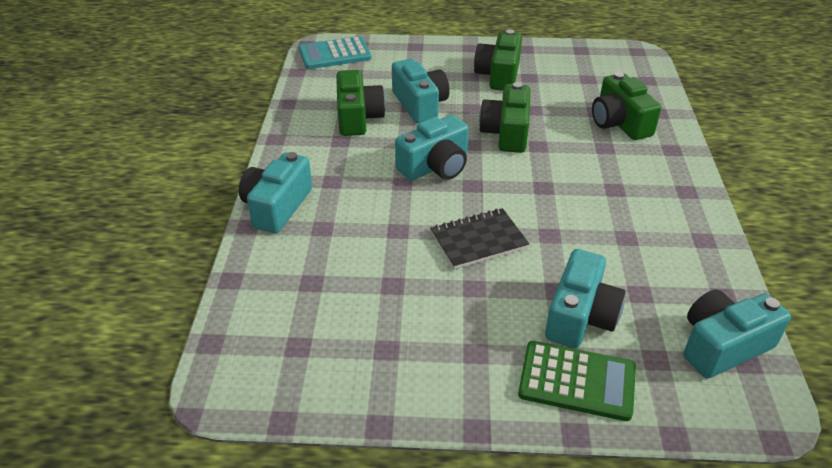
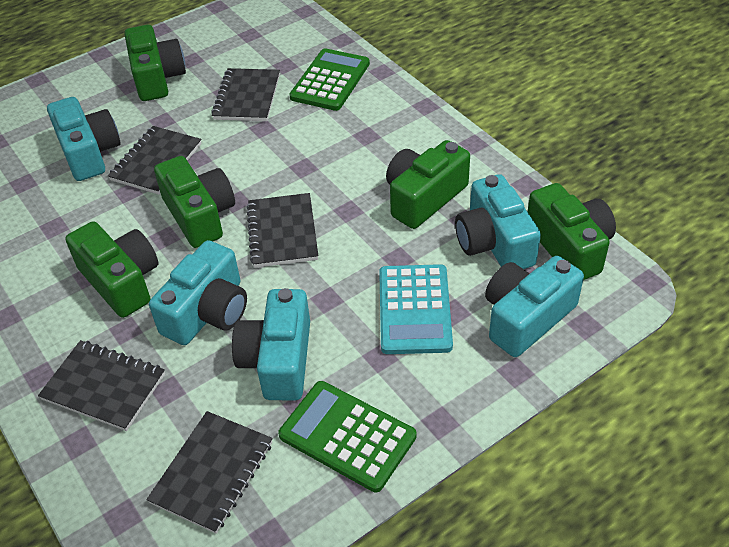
black notebook: [430,208,529,269] = 1 -> [38,340,165,431] [108,126,202,195] [146,411,273,534] [211,68,280,121] [246,193,318,268] = 5
green calculator: [518,341,636,421] = 1 -> [278,381,416,492] [289,48,370,111] = 2
green camera: [336,70,386,136] [474,29,522,91] [479,82,531,153] [592,72,661,140] = 4 -> [65,221,158,318] [124,25,186,101] [154,156,235,248] [386,140,470,229] [528,183,616,280] = 5

